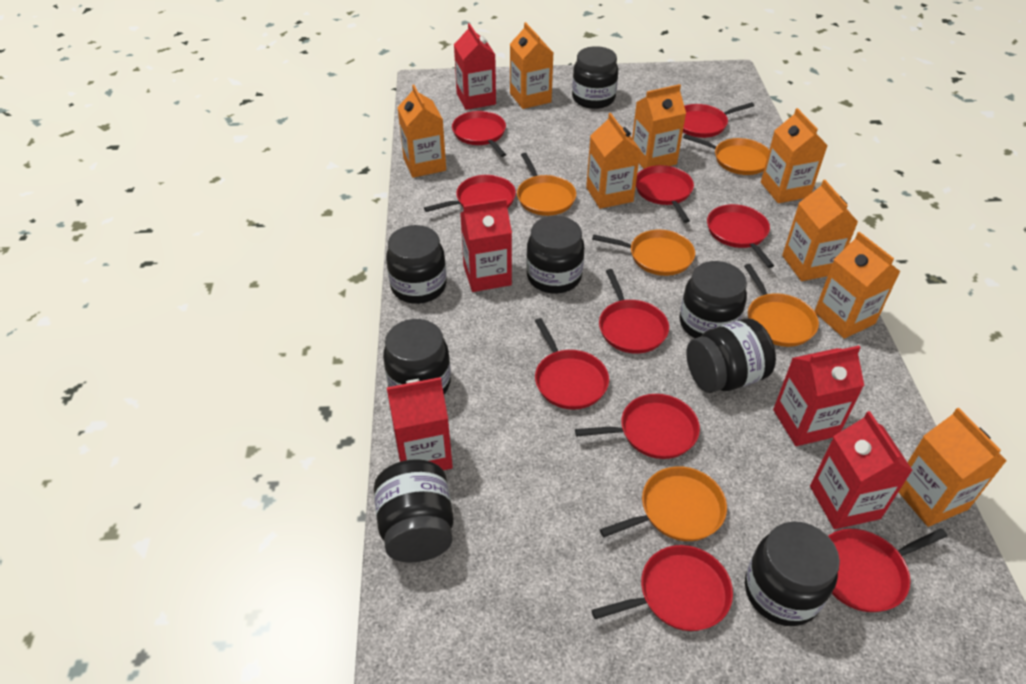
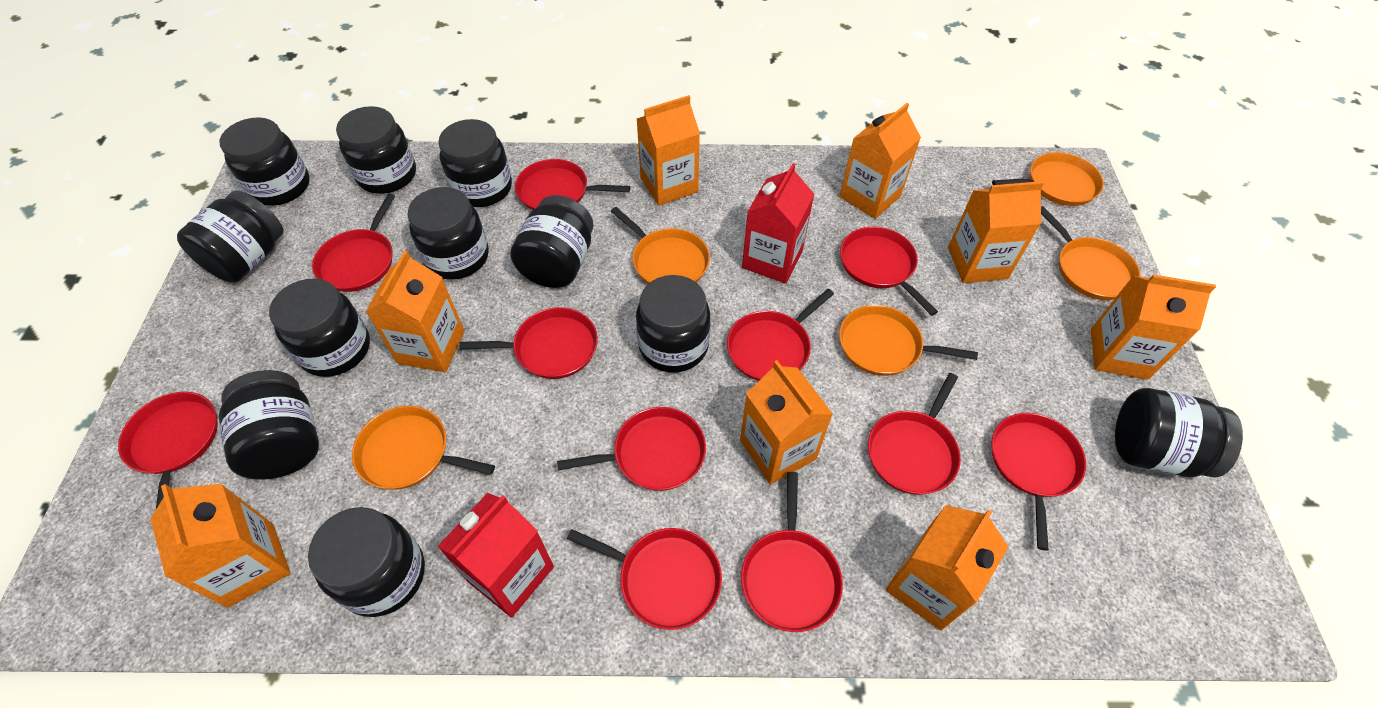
black jar: [374,459,454,563] [383,319,451,395] [386,225,447,304] [526,216,584,294] [572,46,618,109] [680,261,747,338] [686,318,776,393] [745,521,840,626] = 8 -> [177,190,284,282] [219,370,319,480] [220,117,310,206] [269,279,370,377] [308,507,425,617] [336,106,416,194] [407,187,489,280] [438,119,512,207] [510,195,593,288] [636,275,710,373] [1115,388,1243,478] = 11
red carton: [387,377,453,470] [454,23,496,110] [460,199,512,292] [773,346,864,446] [810,411,913,529] = 5 -> [437,493,554,618] [742,163,814,283] = 2
red pan: [424,175,516,212] [452,111,506,157] [535,318,609,409] [575,394,700,459] [591,545,733,631] [599,269,669,354] [636,165,694,223] [683,102,754,138] [707,204,774,268] [828,528,947,612] = 10 -> [118,392,218,509] [312,194,395,292] [459,308,598,379] [515,159,630,210] [557,407,706,491] [567,528,722,630] [727,289,834,381] [741,472,843,632] [840,226,938,316] [868,373,961,495] [991,413,1086,551] = 11

